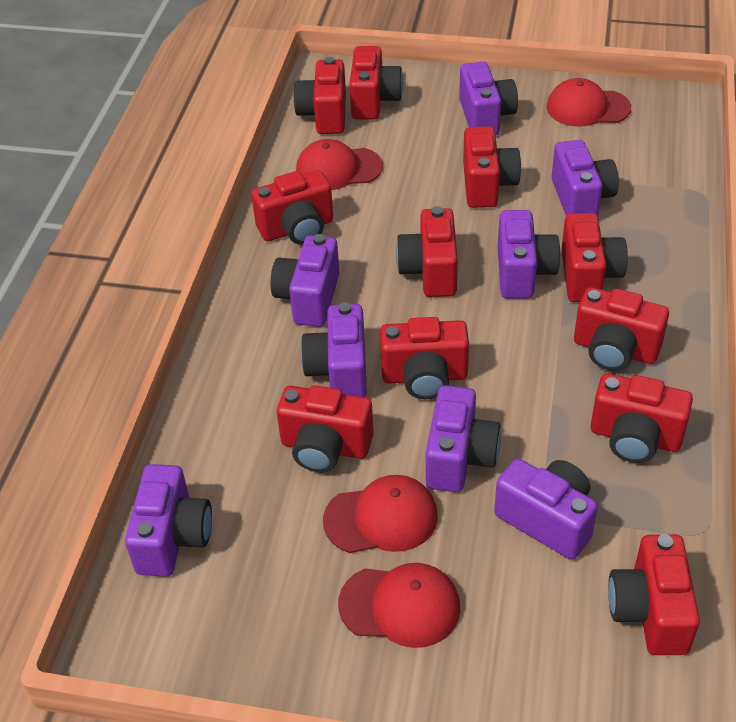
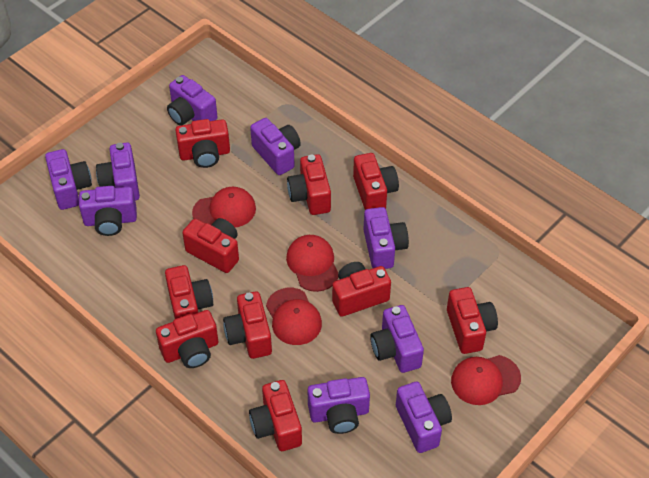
purple camera: [125,464,212,577] [271,234,340,327] [301,302,367,397] [426,385,501,492] [459,62,518,136] [494,459,598,560] [498,210,560,299] [551,140,619,216] = 8 -> [45,149,92,210] [79,186,137,236] [96,142,140,200] [167,75,218,126] [250,118,301,175] [308,377,370,434] [363,207,409,269] [370,305,424,373] [396,382,452,453] = 9
red camera: [251,170,333,244] [277,385,374,472] [293,57,346,134] [350,46,403,120] [380,317,469,399] [396,206,458,297] [463,126,521,208] [561,213,628,302] [574,287,669,371] [591,373,693,463] [608,534,700,655] = 11 -> [156,310,218,368] [165,265,213,319] [175,119,230,168] [182,218,239,273] [223,291,272,359] [249,380,302,451] [287,154,331,215] [332,262,391,317] [353,153,399,210] [447,287,498,354] = 10

